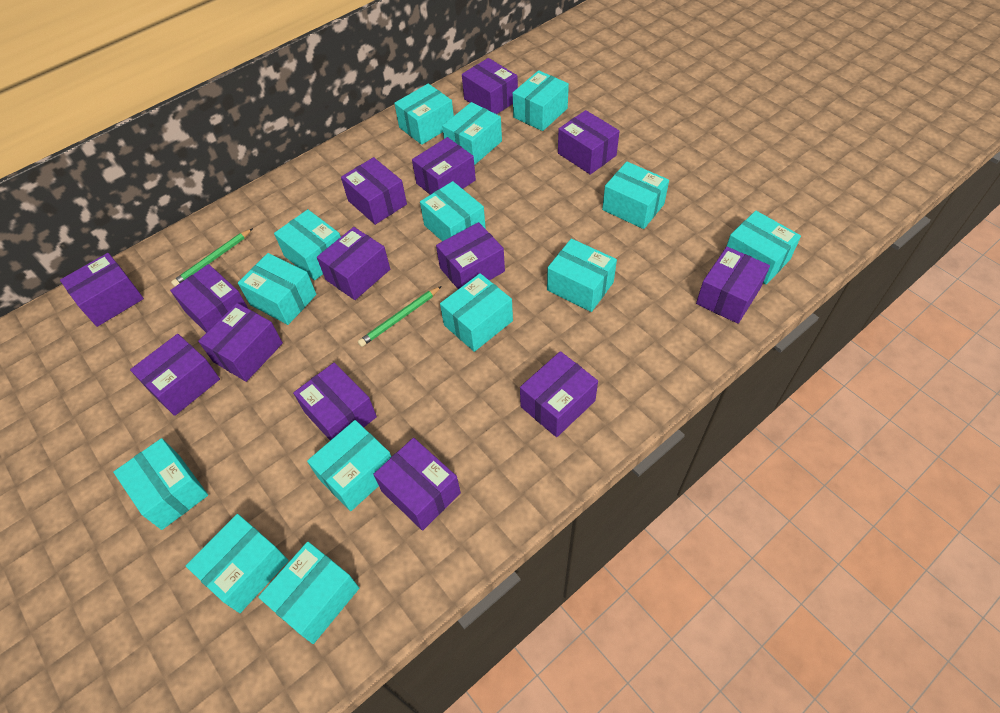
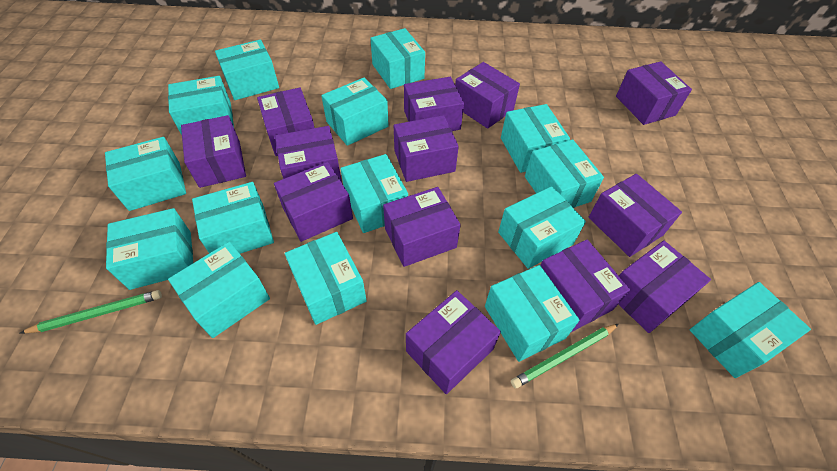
purple box: [60,253,144,327] [130,334,220,416] [170,264,248,333] [198,303,283,382] [293,363,377,441] [317,227,390,300] [341,157,407,225] [373,438,461,531] [412,137,476,195] [436,222,505,289] [462,58,518,114] [520,351,598,437] [558,110,620,175] [696,247,770,324] = 14 -> [181,115,246,188] [257,88,314,156] [274,162,353,242] [275,126,342,183] [383,187,461,267] [394,115,459,182] [404,77,464,131] [406,290,501,394] [455,62,520,129] [540,240,630,332] [588,174,682,257] [616,61,692,125] [618,240,711,333] = 13
turquoise box: [113,438,208,530] [186,514,289,613] [238,253,317,325] [258,542,359,644] [274,209,341,280] [307,420,391,511] [394,84,454,145] [420,181,486,241] [440,273,513,352] [442,102,502,165] [513,70,569,131] [547,239,617,312] [602,162,669,229] [726,211,801,284] = 14 -> [105,137,186,211] [106,208,193,290] [168,76,234,135] [168,242,270,338] [192,182,274,254] [215,39,279,100] [285,232,366,325] [321,77,389,146] [340,154,408,233] [370,28,425,89] [485,265,580,362] [498,186,586,269] [501,104,570,173] [525,139,604,208] [690,282,811,378] = 15

